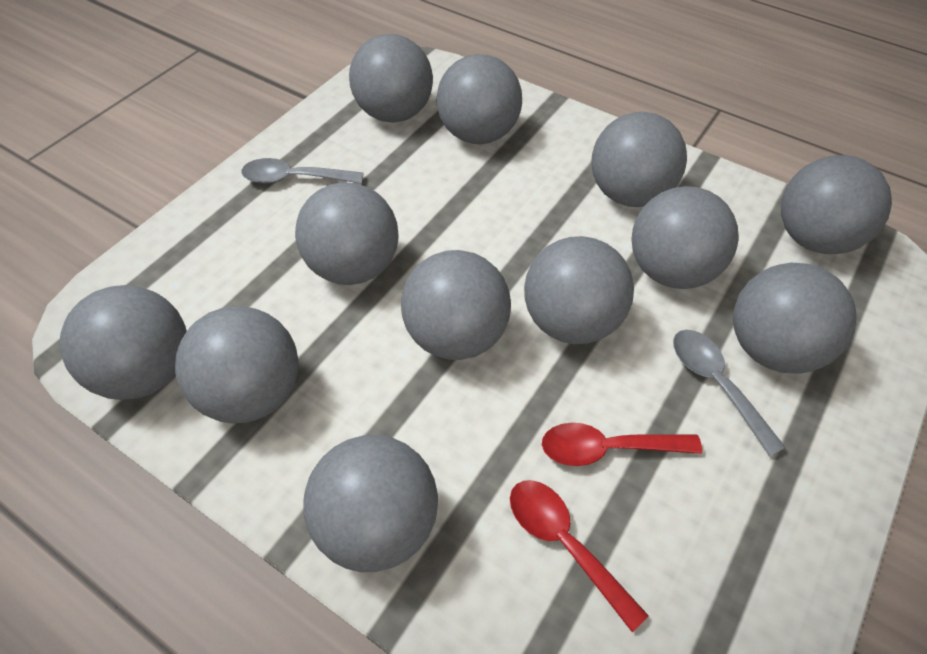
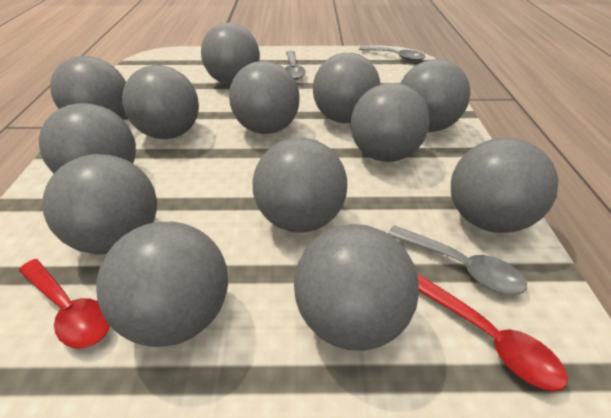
grey ball: [60,285,187,400] [175,306,299,424] [295,182,399,285] [303,435,438,572] [349,34,433,123] [401,250,511,360] [437,54,522,144] [524,236,634,344] [591,112,687,207] [631,186,739,289] [733,263,857,373] [781,155,892,254] = 12 -> [39,103,136,174] [42,154,157,254] [50,56,126,118] [96,221,228,347] [122,65,199,139] [201,23,260,85] [229,61,300,134] [253,137,347,233] [294,224,419,351] [313,53,381,123] [350,83,430,162] [400,59,470,132] [451,138,559,233] = 13
grey spoon: [241,158,364,184] [673,330,786,456] = 2 -> [285,51,305,80] [359,46,426,62] [388,225,527,295] = 3

